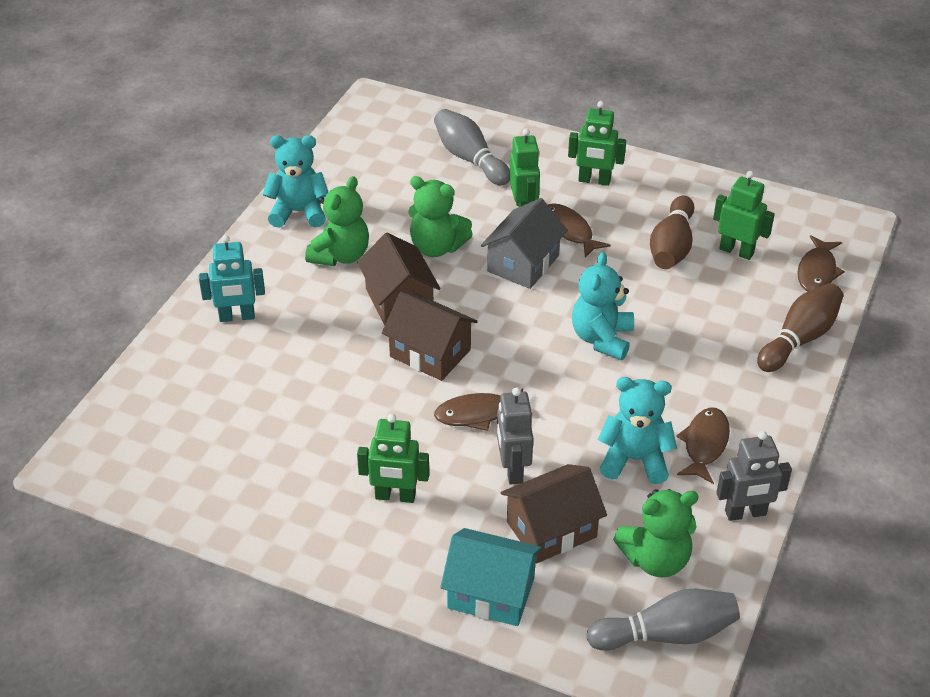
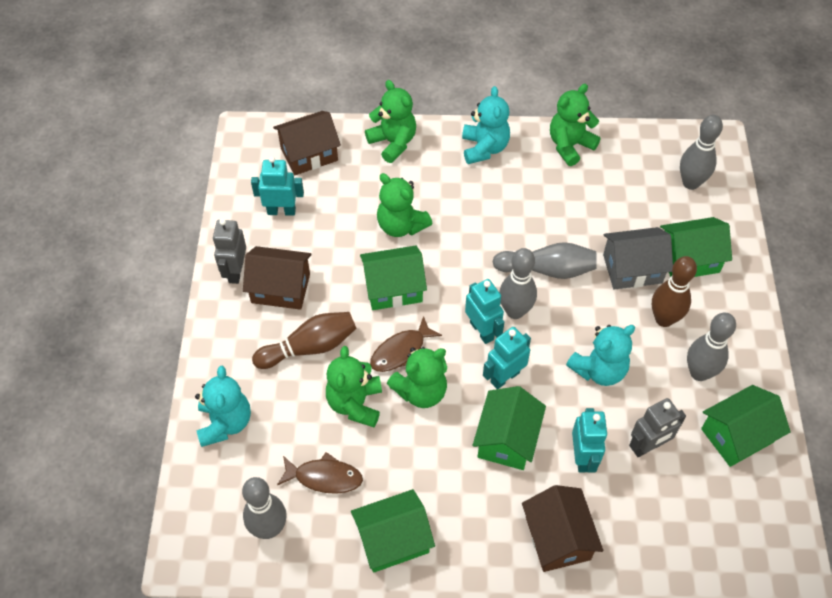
brown fish: [434,388,523,431] [548,203,611,258] [676,408,730,484] [797,235,845,291] = 4 -> [277,452,363,494] [370,316,442,372] = 2
green house: none = 0 -> [351,489,435,573] [360,246,427,310] [472,386,546,470] [660,217,732,277] [701,385,791,467] = 5
green robot: [357,414,429,503] [509,128,540,207] [568,101,626,186] [713,171,775,260] = 4 -> none = 0
green teddy bear: [305,176,369,266] [408,176,473,257] [613,489,699,577] = 3 -> [326,346,382,427] [365,80,416,163] [377,173,432,237] [387,347,447,408] [550,84,601,166] = 5
grey bowling pin: [434,109,510,185] [587,589,740,651] = 2 -> [242,477,286,539] [493,242,597,279] [499,248,537,319] [680,115,723,190] [687,313,736,381] = 5
turquoise house: [440,528,542,626] = 1 -> none = 0
turquoise robot: [199,235,265,322] = 1 -> [251,156,304,216] [465,279,504,344] [483,327,531,389] [572,408,608,473] = 4

